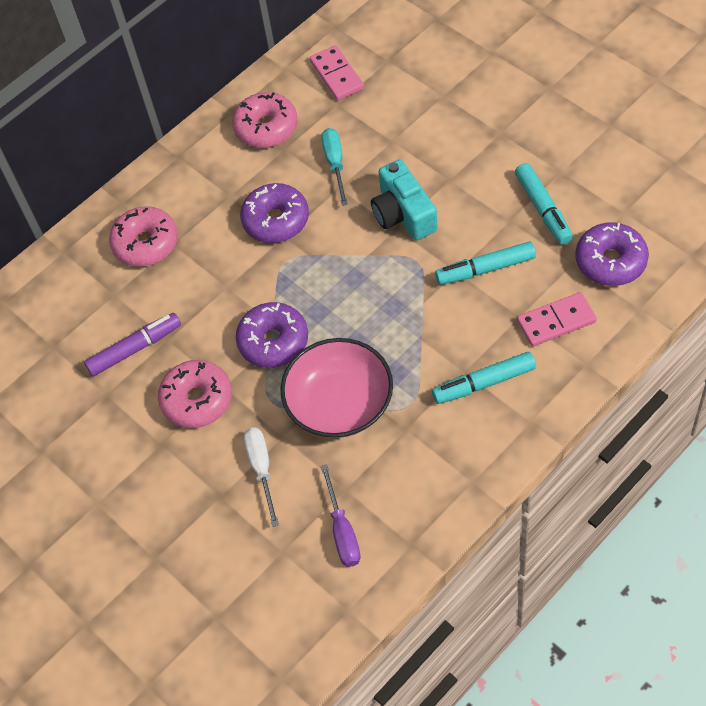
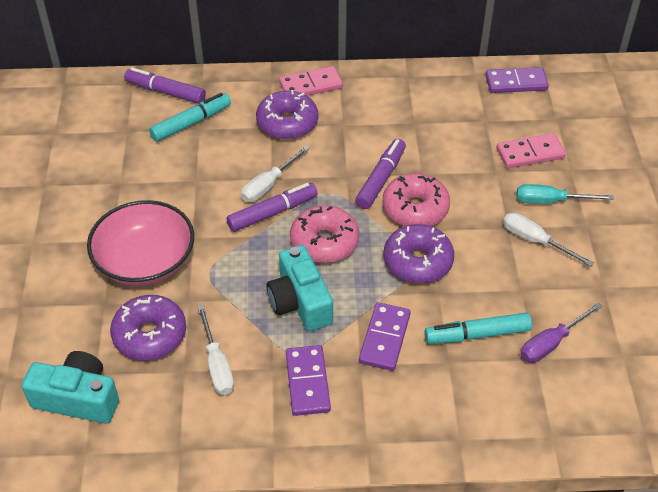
pink donut: [109,206,178,267] [158,360,232,428] [232,92,298,148] = 3 -> [290,205,360,263] [383,173,450,226] = 2
purple domino: none = 0 -> [286,345,331,416] [359,302,411,371] [485,67,549,93] = 3
purple marker: [84,313,181,376] = 1 -> [124,67,206,104] [226,183,318,232] [355,139,406,209] = 3
turquoise camera: [371,159,438,240] = 1 -> [21,351,119,424] [266,245,333,331] = 2
turquoise marker: [432,352,536,404] [435,241,536,285] [515,163,573,245] = 3 -> [149,93,231,142] [424,312,532,344] = 2
white screwdriver: [244,428,279,527] = 1 -> [198,305,234,395] [241,146,310,202] [503,213,594,267] = 3

